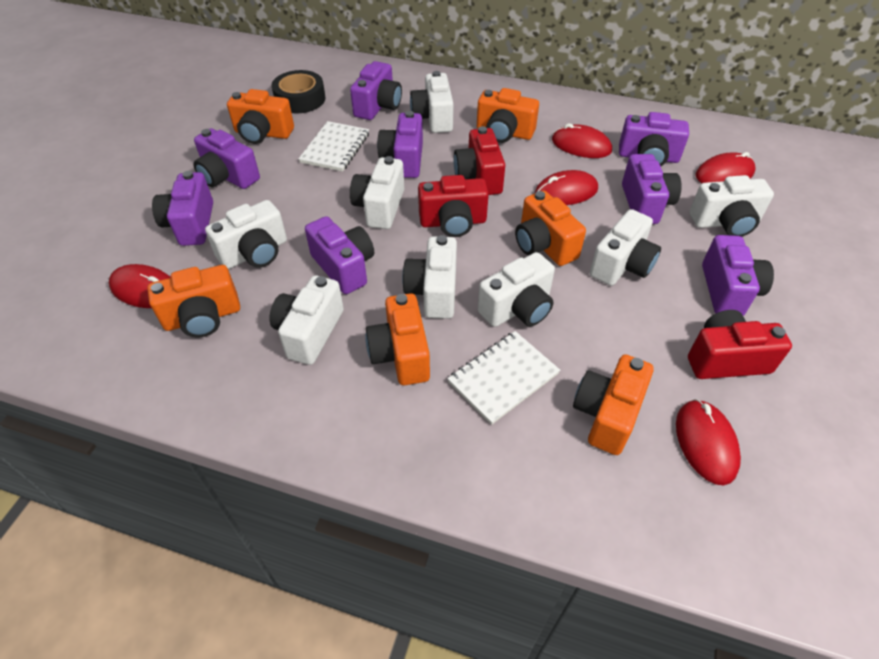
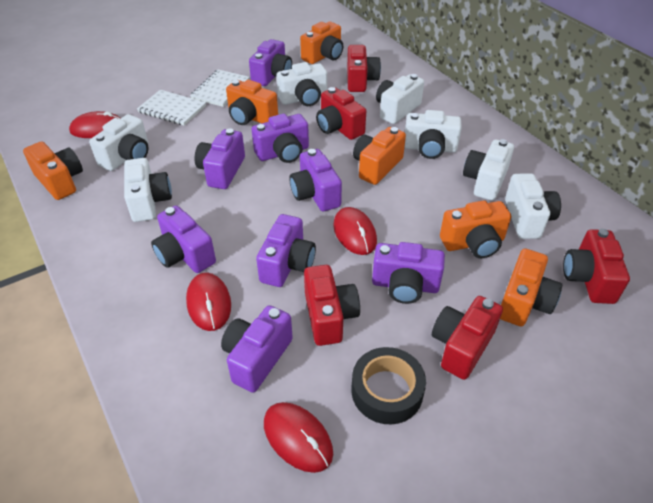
red camera: [418,175,489,237] [454,126,505,195] [688,310,792,379] = 3 -> [304,265,360,346] [316,87,366,140] [347,45,381,92] [432,296,503,380] [563,229,630,304] = 5
red mouse: [109,264,171,308] [535,170,598,205] [552,123,612,158] [676,399,741,485] [696,152,756,183] = 5 -> [69,111,121,138] [186,272,231,331] [264,402,333,473] [333,207,377,255] = 4
white camera: [205,200,287,269] [270,275,344,365] [350,156,404,229] [402,235,457,319] [410,71,454,133] [478,252,555,327] [590,209,661,286] [689,175,774,237] = 8 -> [89,114,149,171] [124,158,172,222] [277,62,327,106] [376,74,424,124] [405,110,462,159] [463,139,514,201] [505,173,561,239] = 7

